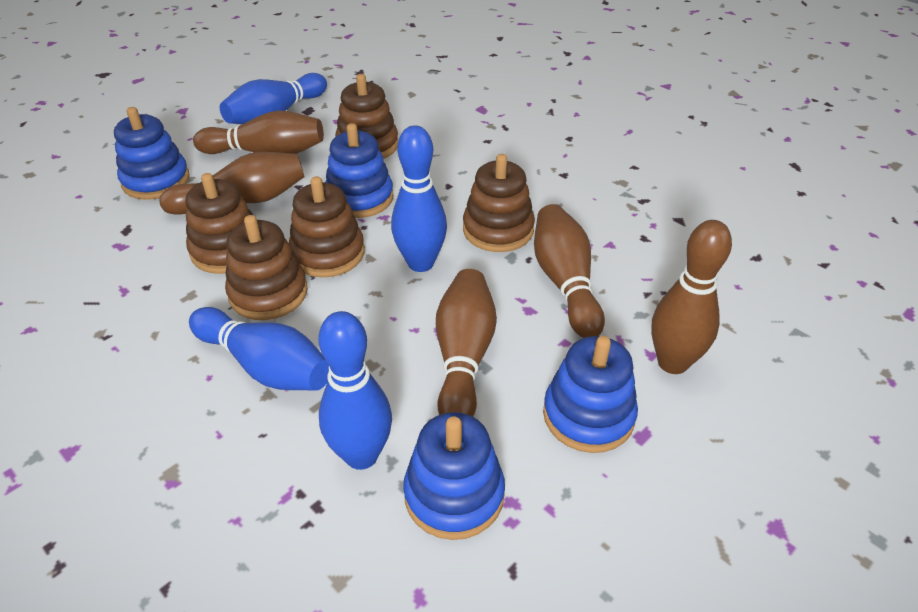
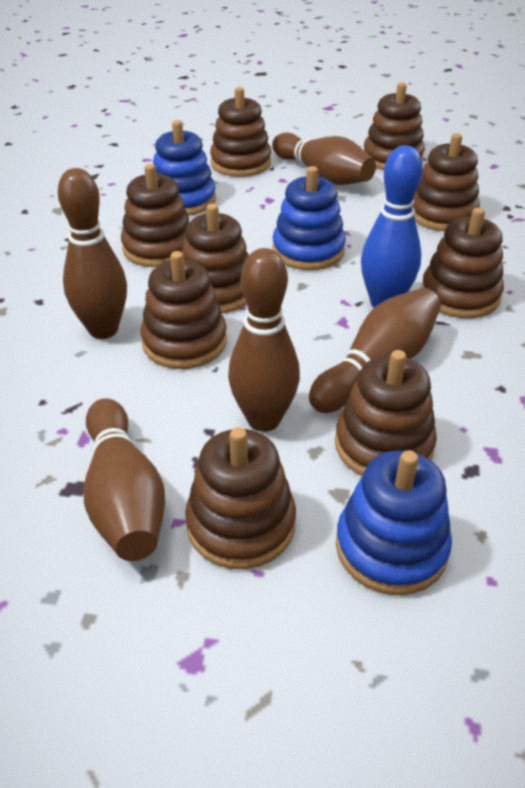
blue bowling pin: [189,307,329,391] [220,73,327,124] [319,311,392,470] [391,125,447,272] = 4 -> [361,145,423,308] = 1
blue stacking toy: [114,107,190,200] [325,123,394,218] [403,412,505,540] [543,336,638,453] = 4 -> [153,120,216,216] [272,166,346,270] [336,450,452,595] = 3
brown stacking toy: [186,173,253,274] [225,215,308,320] [289,176,365,277] [335,74,398,159] [463,154,535,252] = 5 -> [121,164,189,267] [141,251,227,369] [182,204,249,314] [185,427,296,569] [210,87,271,177] [335,350,437,476] [364,83,425,170] [412,133,480,231] [421,207,504,319] = 9

